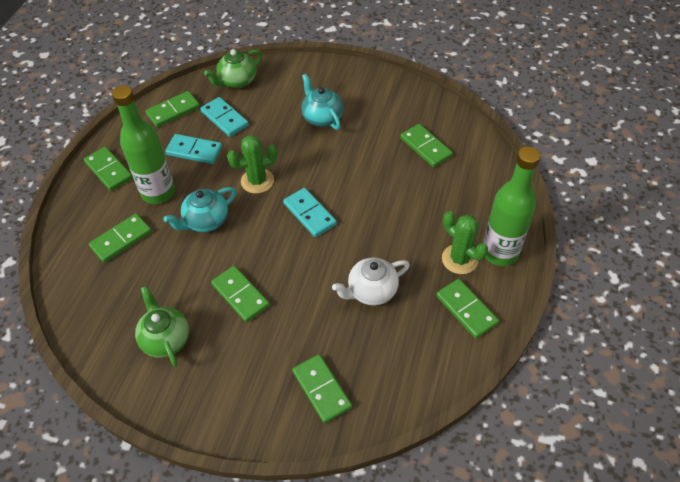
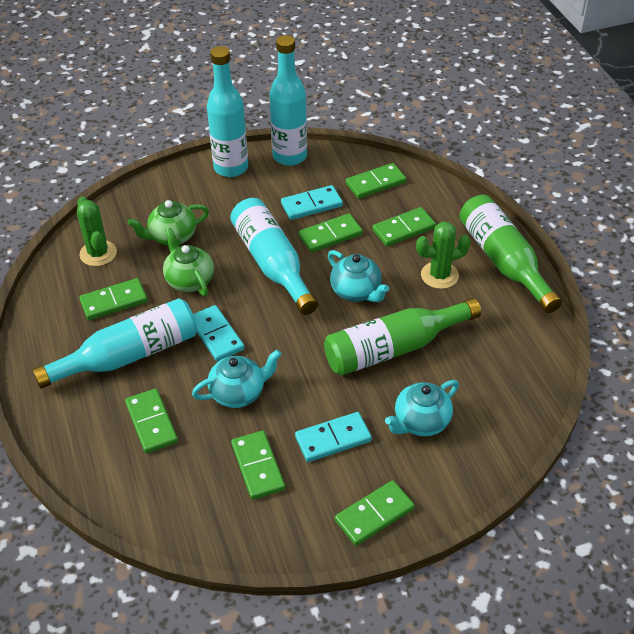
turquoise bottle: none = 0 -> [32,298,197,389] [207,46,248,177] [230,198,318,315] [269,35,307,166] = 4
turquoise teapot: [164,187,236,232] [301,74,343,130] = 2 -> [192,350,281,408] [328,250,389,302] [385,380,459,436] = 3
white teapot: [332,257,410,305] = 1 -> none = 0

